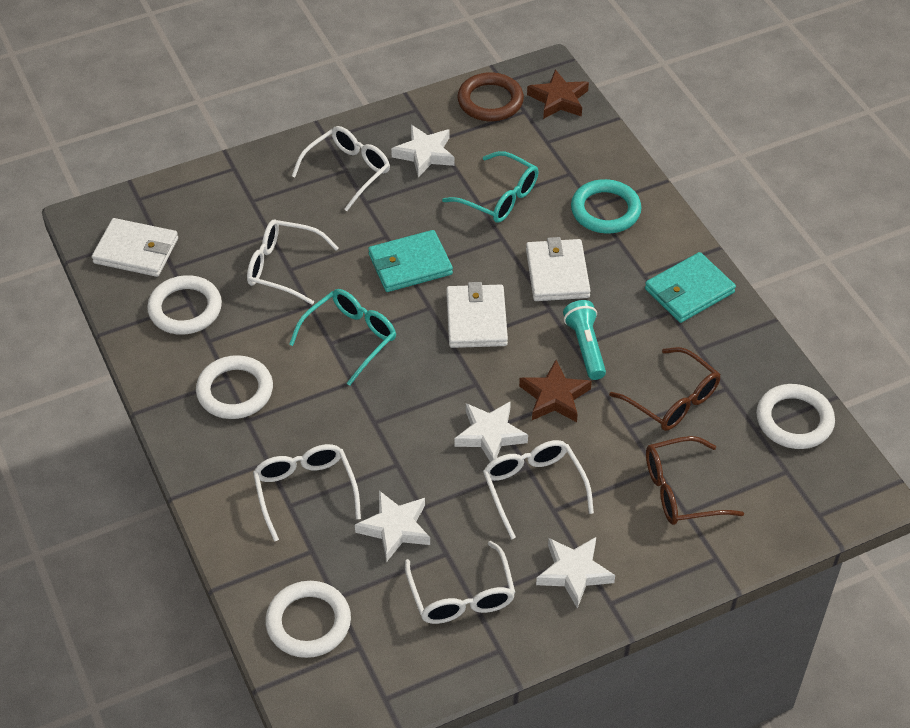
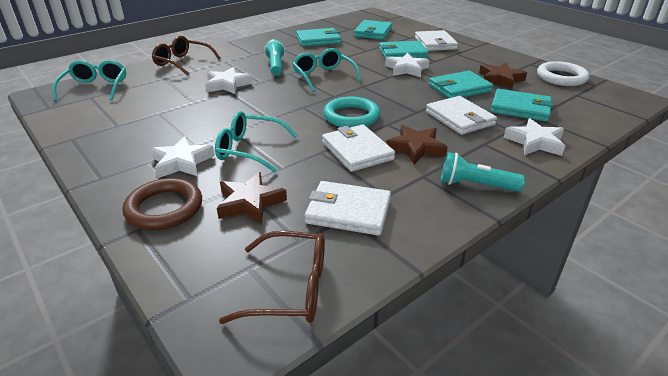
brown star: [519,360,592,422] [527,69,589,119] = 2 -> [217,172,287,224] [386,125,448,165] [479,63,527,89] = 3
turquoise flashlight: [563,300,606,380] = 1 -> [264,39,285,76] [441,152,525,192] = 2
turquoise glasses: [289,289,396,386] [442,151,539,223] = 2 -> [53,60,126,101] [215,111,298,172] [293,48,361,92] = 3
turquoise wallet: [368,230,453,292] [645,252,736,323] = 2 -> [296,28,341,47] [354,20,392,40] [379,41,429,59] [429,71,493,98] [491,89,553,122] = 5
white glasses: [247,219,339,305] [253,444,361,542] [292,126,390,211] [405,541,515,624] [483,440,594,539] = 5 -> none = 0
white ring: [147,275,222,335] [196,355,273,419] [265,581,351,658] [756,384,835,449] = 4 -> [537,61,589,86] = 1
white wallet: [92,218,178,277] [446,282,508,348] [526,237,591,301] = 3 -> [304,181,391,236] [322,124,395,172] [415,30,458,51] [426,96,497,135] = 4

